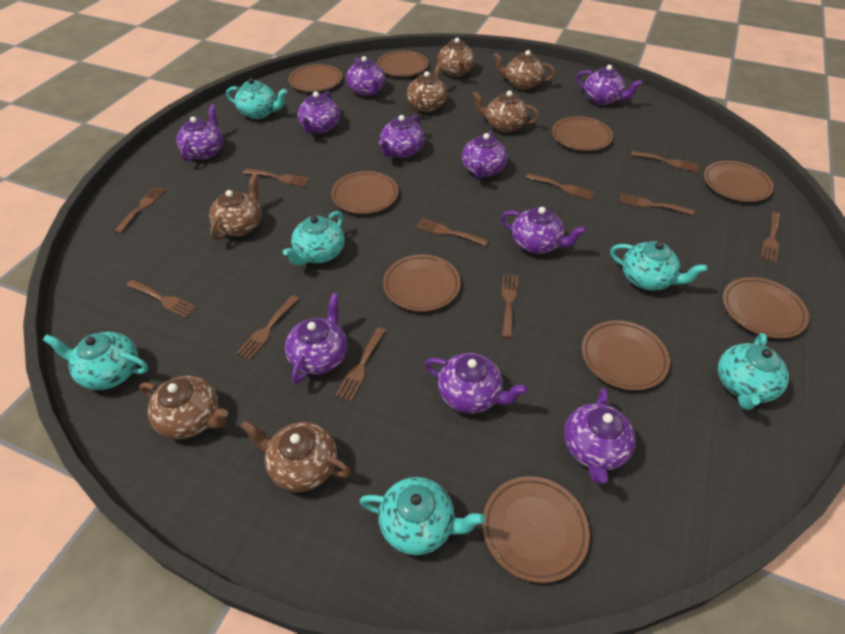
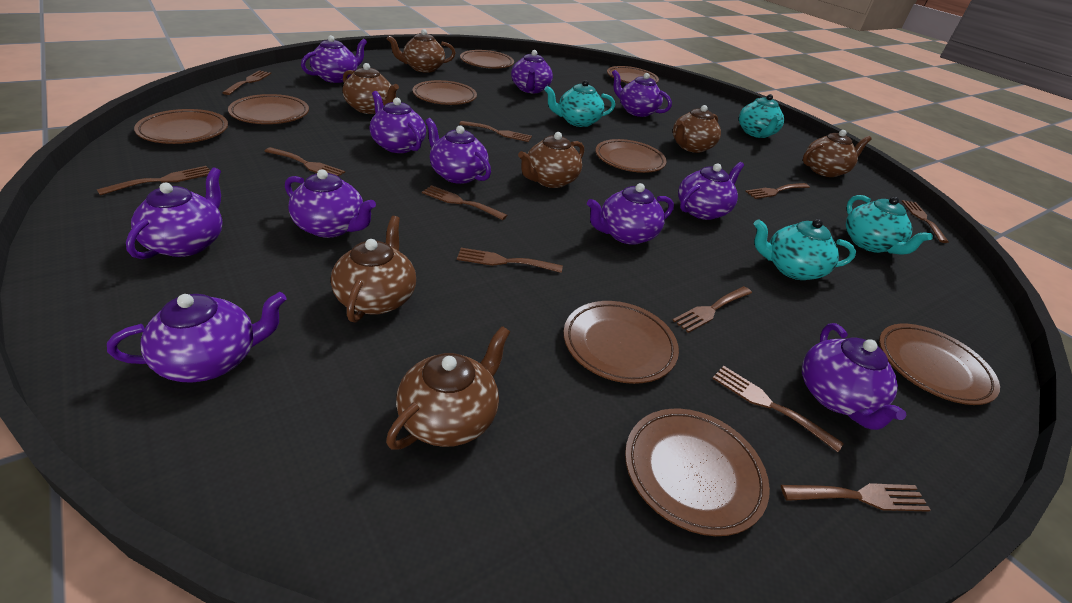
purple teapot: [177,104,223,162] [285,293,347,384] [298,91,340,134] [346,56,385,96] [378,115,424,158] [425,353,528,414] [462,131,507,179] [501,207,586,254] [564,388,636,484] [576,65,643,105] = 10 -> [107,292,287,382] [126,167,223,259] [285,169,376,238] [301,35,367,83] [370,91,426,153] [425,118,491,184] [511,50,553,93] [587,183,674,245] [612,70,672,117] [678,162,744,220] [802,323,907,430] = 11
turquoise teapot: [43,332,148,390] [226,78,287,119] [283,211,345,265] [359,477,485,555] [610,241,708,291] [718,333,789,410] = 6 -> [544,80,615,127] [739,94,784,138] [754,219,856,280] [846,195,933,255] = 4

